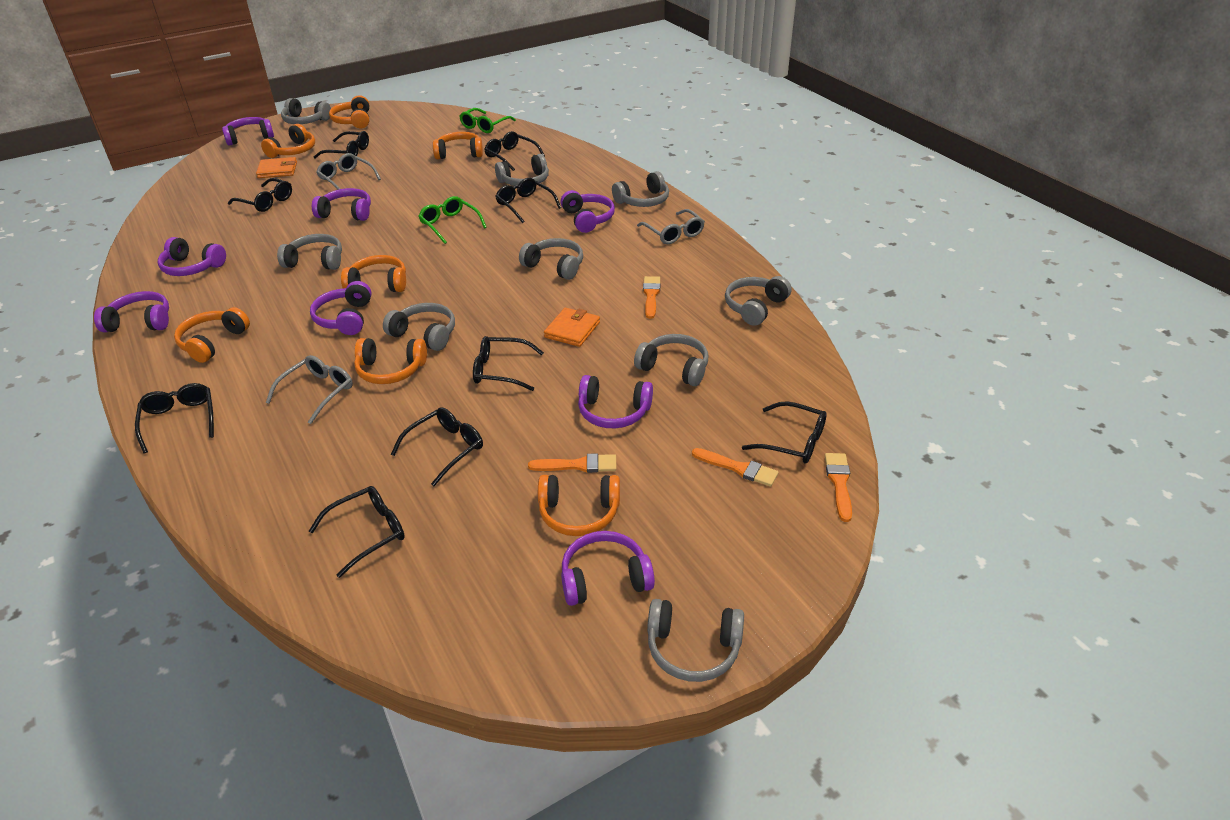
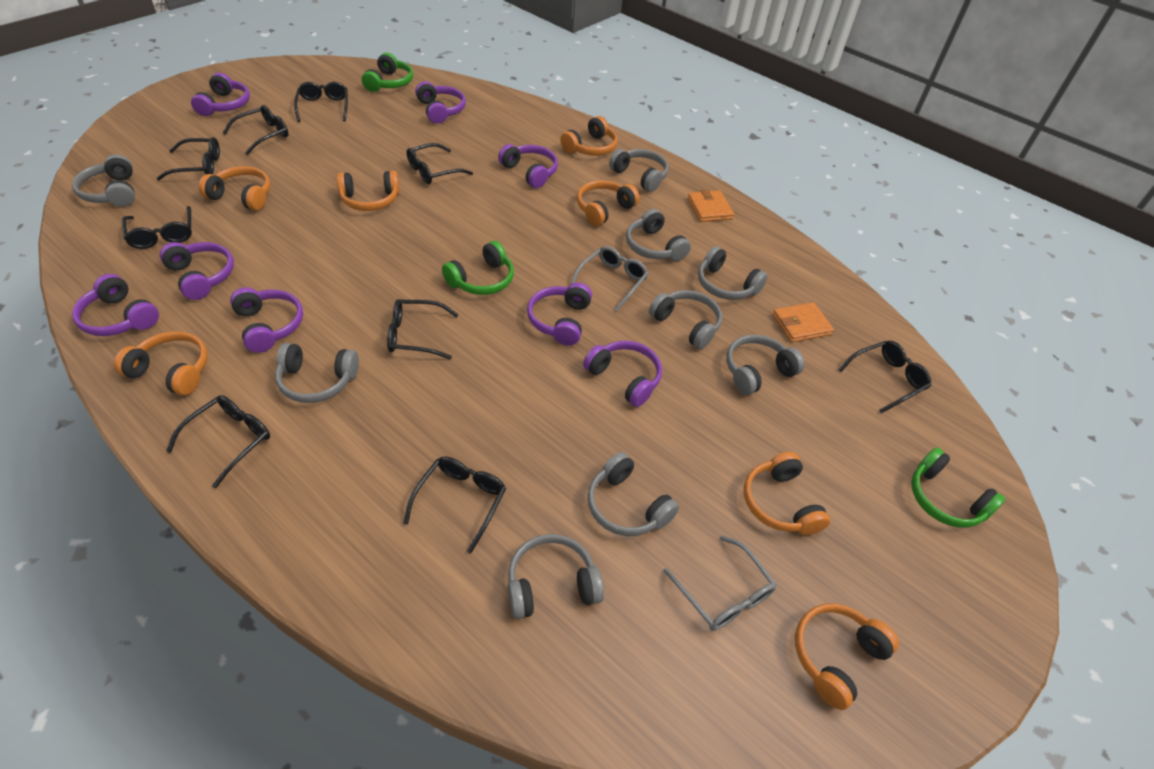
green glasses: [418,196,487,244] [459,108,516,133] = 2 -> none = 0
green headphones: none = 0 -> [362,53,413,92] [442,241,514,295] [911,448,1005,527] = 3
grey glasses: [266,355,353,424] [316,153,381,190] [637,209,705,244] = 3 -> [570,246,649,311] [663,535,777,631] = 2
orange brush: [528,453,617,473] [643,276,660,319] [692,448,779,487] [825,453,852,522] = 4 -> none = 0

